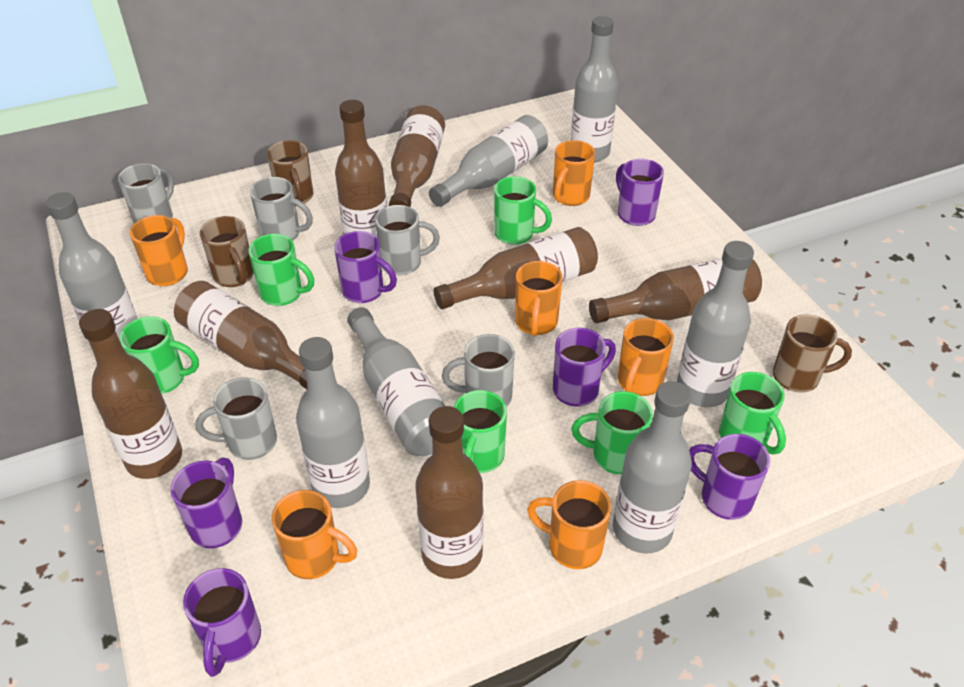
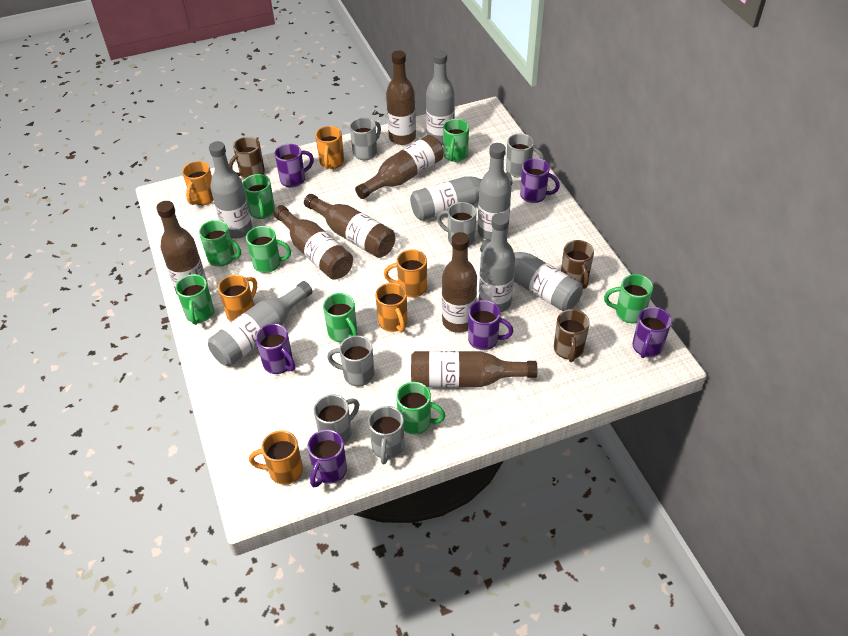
green mug: [119,316,199,394] [248,234,314,306] [454,390,507,473] [494,176,552,245] [572,391,653,474] [719,372,786,455] = 6 -> [176,274,214,325] [199,220,241,267] [242,174,275,219] [246,226,291,273] [323,293,357,342] [396,382,446,435] [443,119,469,162] [604,274,653,323] = 8
grey mug: [118,163,174,223] [196,378,277,460] [250,177,313,241] [375,205,440,275] [442,334,515,407] = 5 -> [314,394,359,445] [327,335,374,387] [350,117,381,160] [368,406,405,464] [437,202,477,247] [506,134,544,177] = 6

